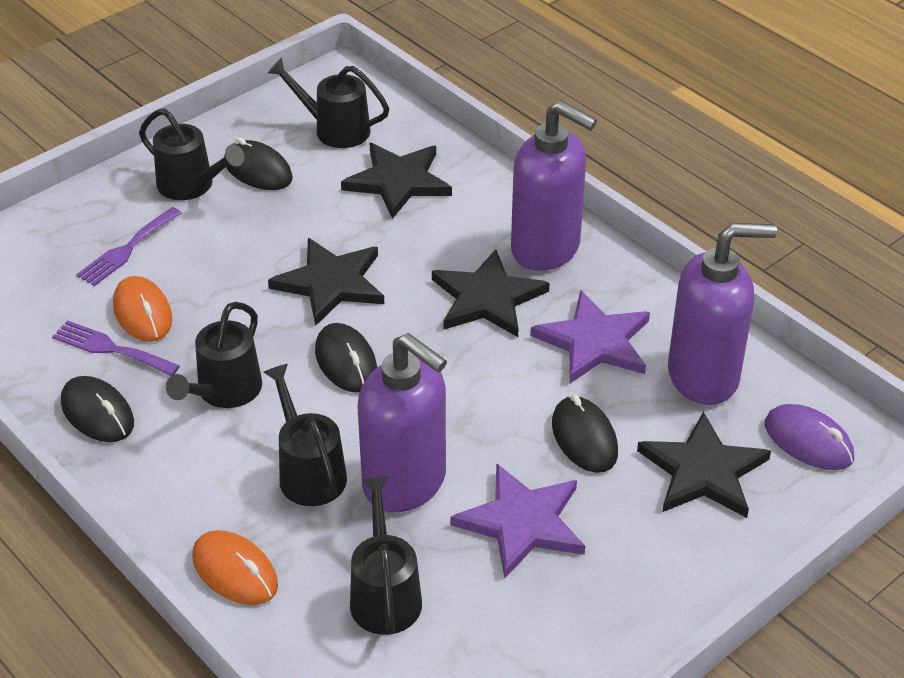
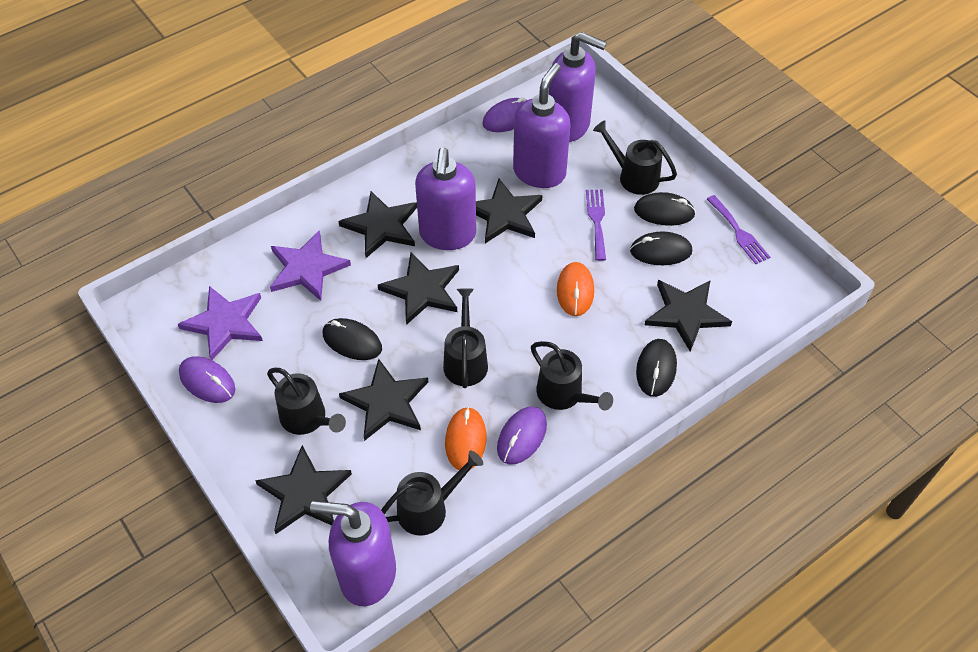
black star: [268,238,384,326] [341,143,452,219] [432,249,549,337] [637,412,771,518] = 4 -> [255,445,352,534] [338,191,417,258] [339,359,428,441] [378,253,459,325] [476,179,543,243] [645,280,732,352] = 6
purple mouse: [765,404,854,470] = 1 -> [179,356,235,403] [482,97,526,132] [497,407,547,465] = 3
purple soap dispenser: [358,333,447,512] [511,100,597,271] [668,223,777,405] = 3 -> [310,501,396,606] [415,148,476,250] [513,63,570,188] [549,32,607,142] = 4

